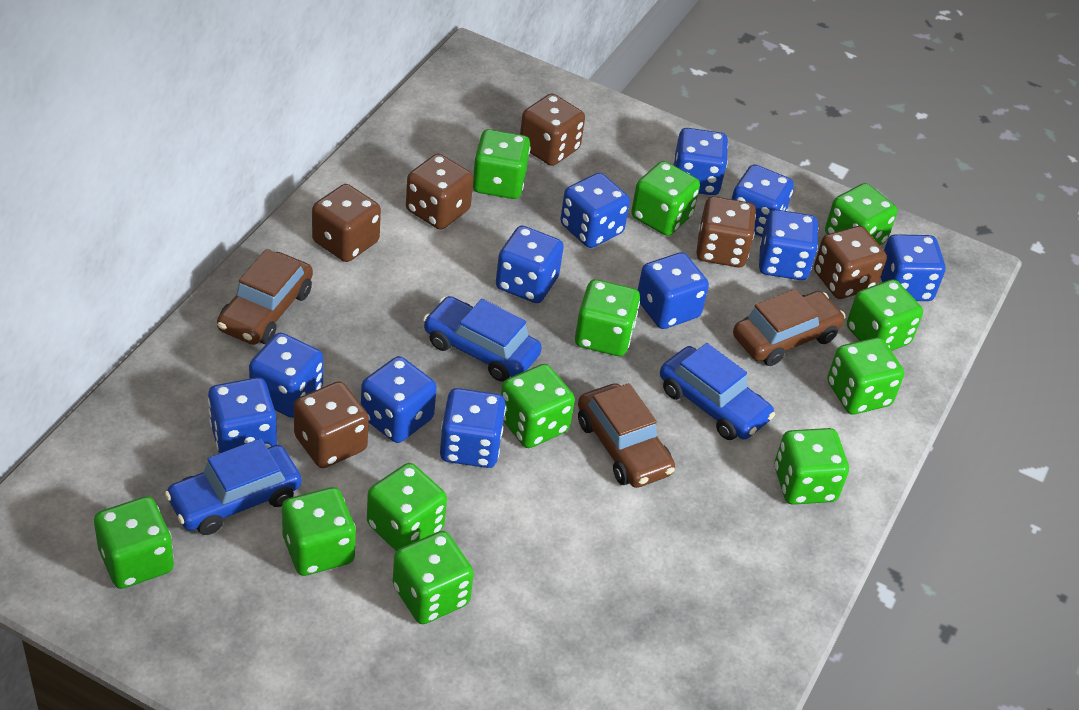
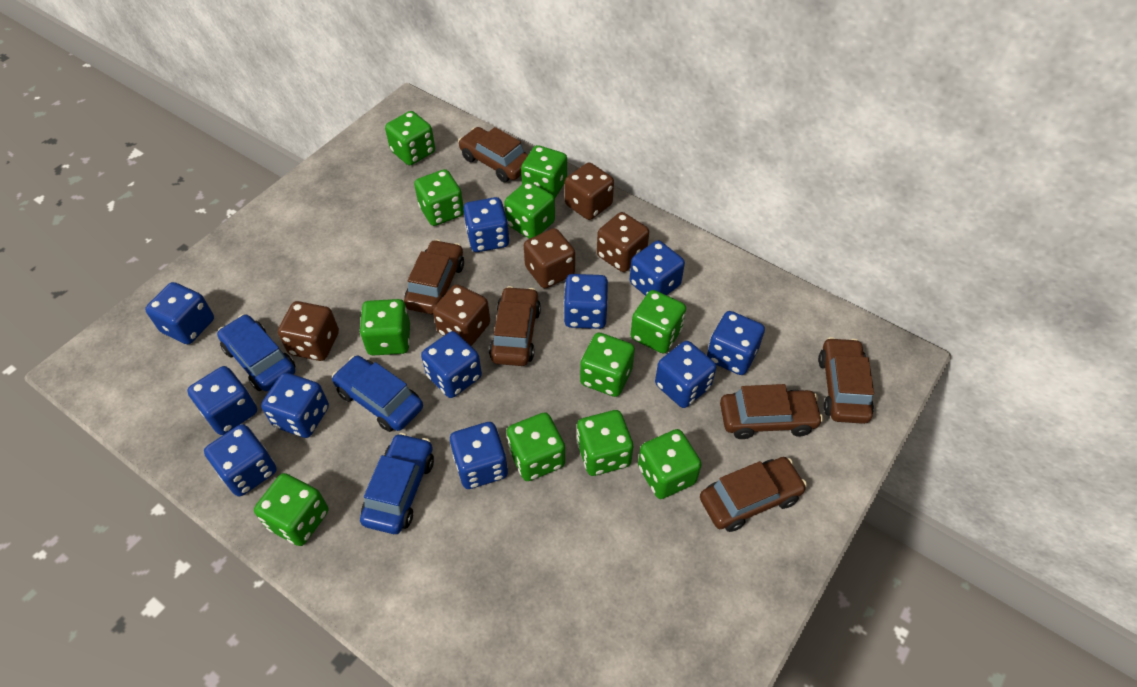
brown car: [217,249,313,345] [578,383,675,488] [733,289,846,366] = 3 -> [404,239,464,315] [458,127,528,182] [489,286,541,366] [700,457,807,532] [720,384,823,439] [818,337,874,424] = 6
brown dice: [294,381,369,468] [312,184,381,262] [406,154,473,230] [520,93,585,166] [696,196,756,267] [814,226,887,299] = 6 -> [278,301,339,361] [433,284,490,346] [524,228,575,288] [565,163,614,220] [597,212,649,272] = 5
green dice: [94,496,174,589] [282,487,356,576] [367,463,447,551] [393,531,474,624] [473,129,531,199] [501,364,575,448] [575,279,640,356] [631,161,700,236] [774,428,849,505] [825,183,898,245] [827,337,904,414] [847,279,923,351] = 12 -> [254,473,328,546] [360,299,410,355] [385,111,435,165] [414,169,464,226] [504,181,555,239] [507,412,565,481] [521,145,567,198] [577,410,633,476] [580,333,635,397] [630,290,686,353] [638,429,702,499] = 11

